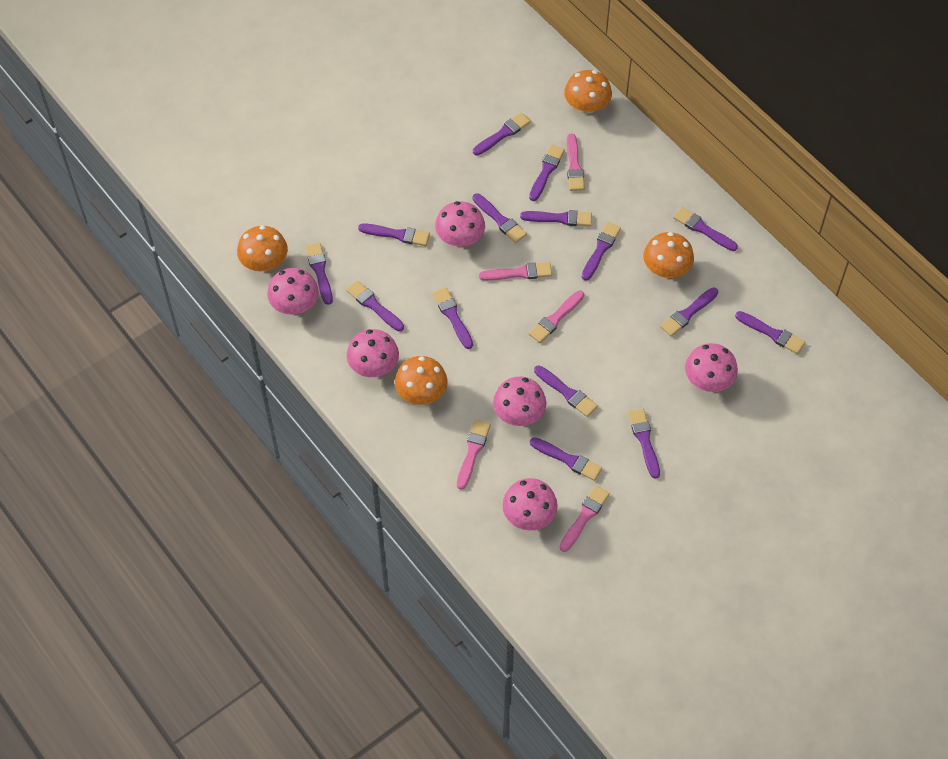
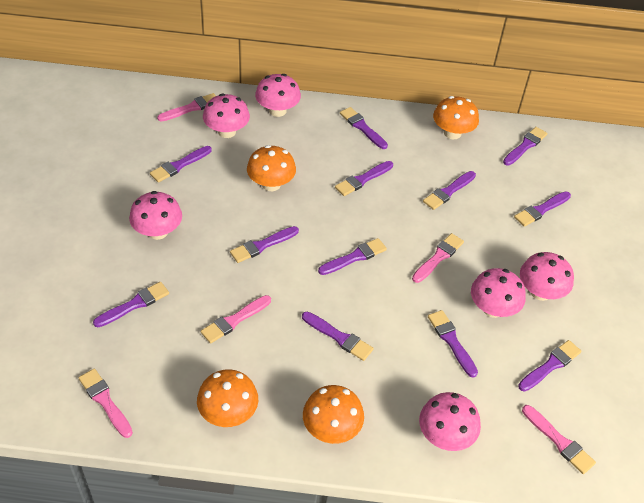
purple brush: [305,242,333,305] [346,280,404,331] [358,223,430,246] [432,287,473,349] [472,193,527,243] [473,112,531,156] [520,210,592,226] [529,145,565,201] [530,437,602,481] [534,365,598,417] [582,222,621,281] [628,409,660,478] [660,288,718,336] [673,207,738,251] [735,311,805,354] = 15 -> [93,282,169,327] [150,146,212,183] [230,226,299,263] [302,312,374,361] [318,238,387,275] [335,161,393,196] [340,107,388,149] [423,171,476,210] [428,310,478,378] [503,127,547,166] [514,191,571,227] [518,340,581,392] = 12

